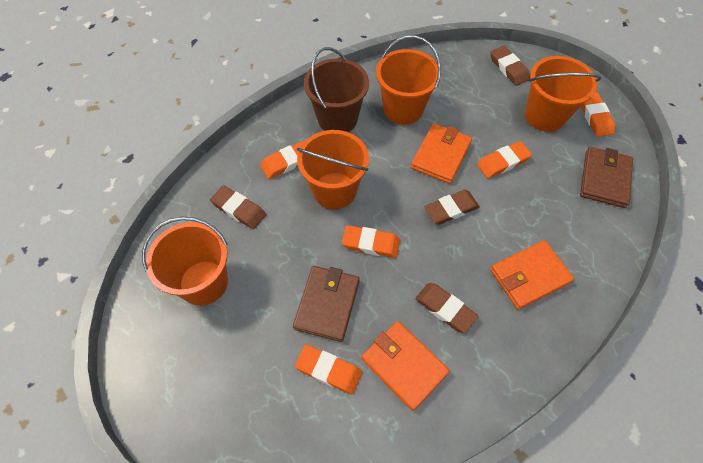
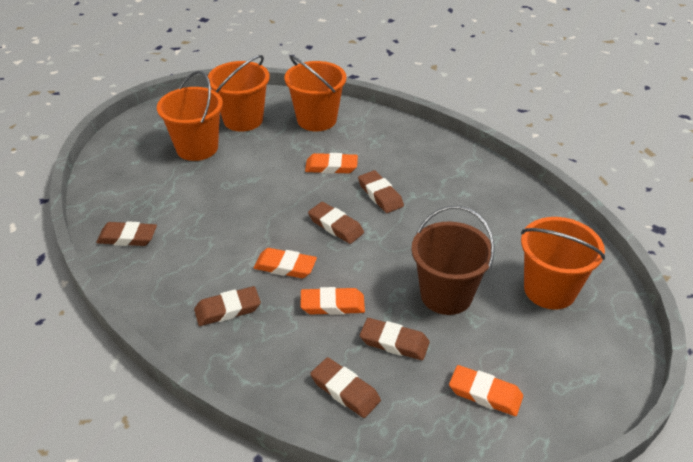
brown eraser: [210,185,266,229] [415,283,478,333] [425,190,480,224] [490,46,530,86] = 4 -> [96,221,157,246] [194,286,261,326] [308,202,364,244] [310,357,381,418] [358,170,404,213] [360,318,430,360] = 6
brown wallet: [293,266,360,342] [580,147,633,208] = 2 -> none = 0
orange eraser: [260,141,305,179] [295,344,362,395] [342,225,400,258] [477,141,532,178] [581,92,615,137] = 5 -> [254,248,317,278] [301,287,365,315] [305,153,358,174] [449,365,523,416] = 4
orange wallet: [361,321,450,411] [411,123,472,184] [490,240,574,309] = 3 -> none = 0

